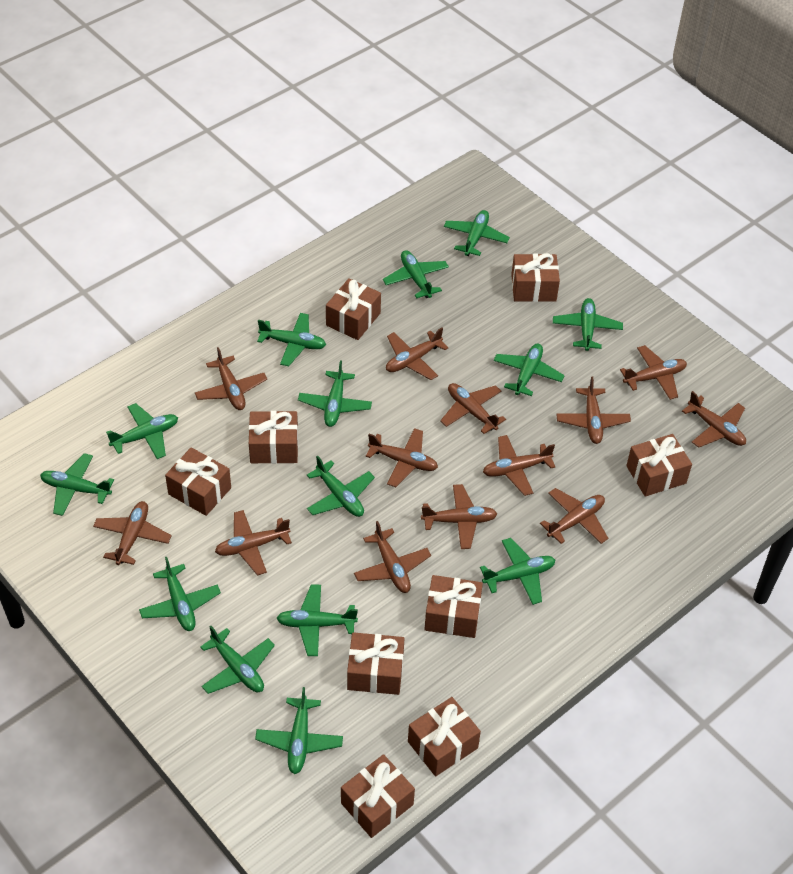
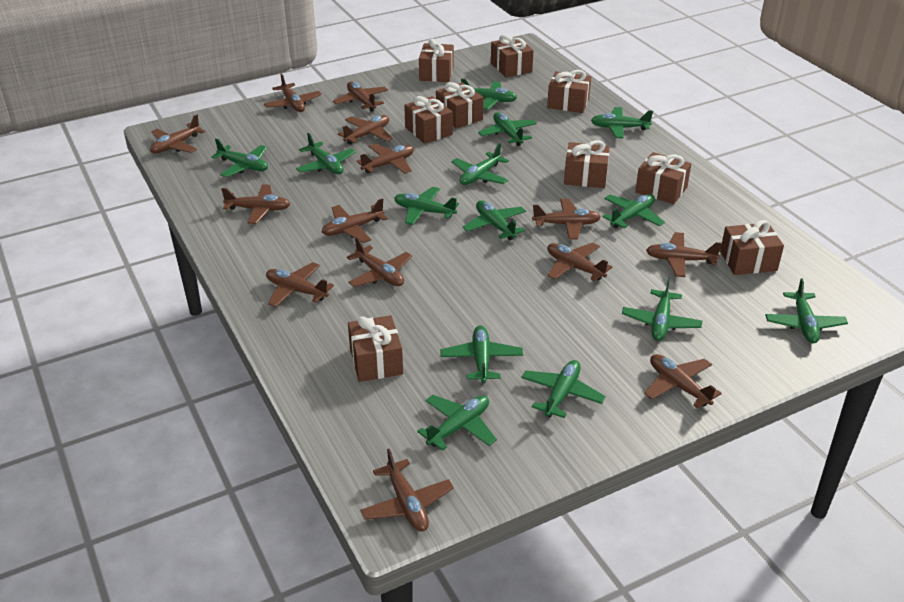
brown plane: [93,501,172,565] [195,347,267,410] [215,510,292,576] [354,521,431,593] [366,428,438,487] [386,327,448,380] [421,484,497,549] [440,383,506,434] [483,435,555,496] [540,488,608,544] [556,376,631,444] [620,345,687,400] [682,391,746,448] = 13 -> [150,115,206,154] [221,184,290,224] [264,73,322,112] [266,262,334,307] [322,198,388,243] [333,82,388,112] [338,115,393,145] [347,237,412,287] [356,144,414,174] [360,449,454,531] [532,199,601,240] [547,242,612,281] [644,354,722,408] [646,232,722,277] = 14

